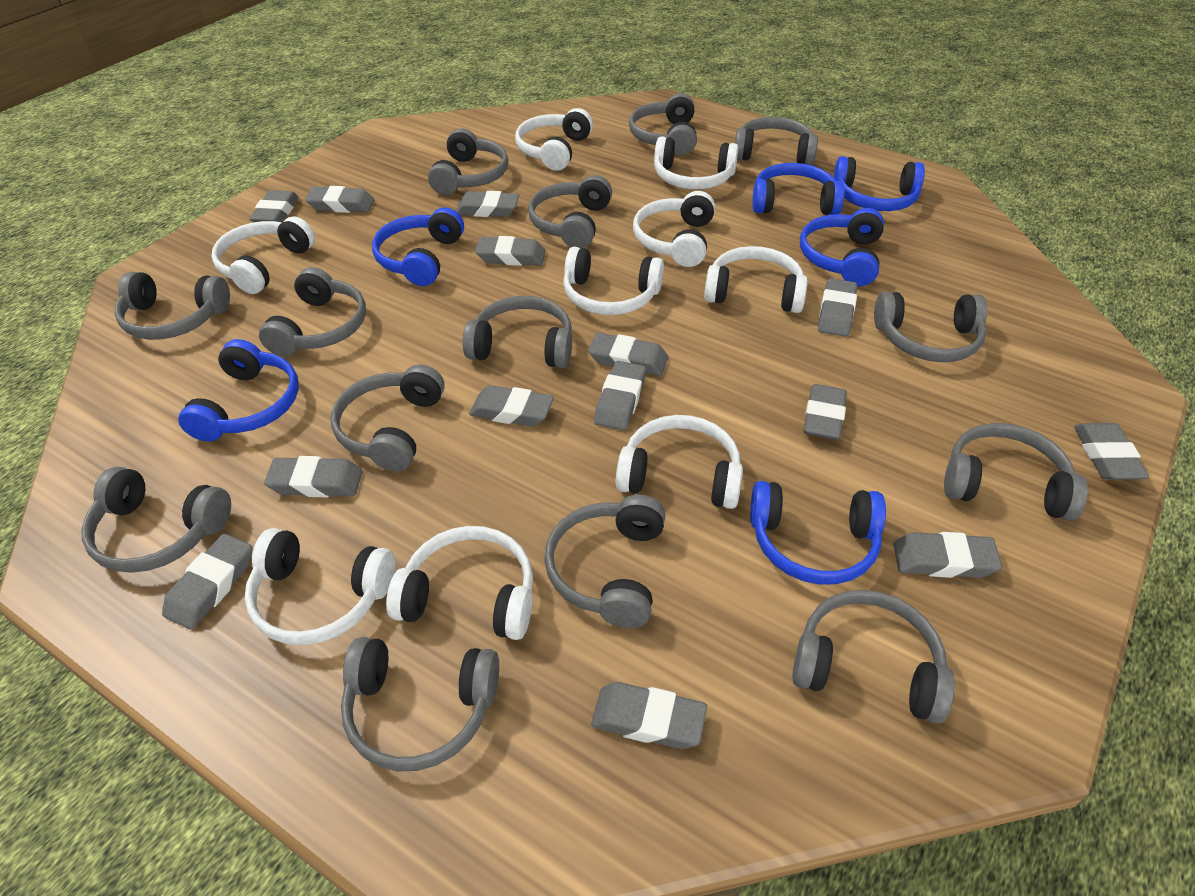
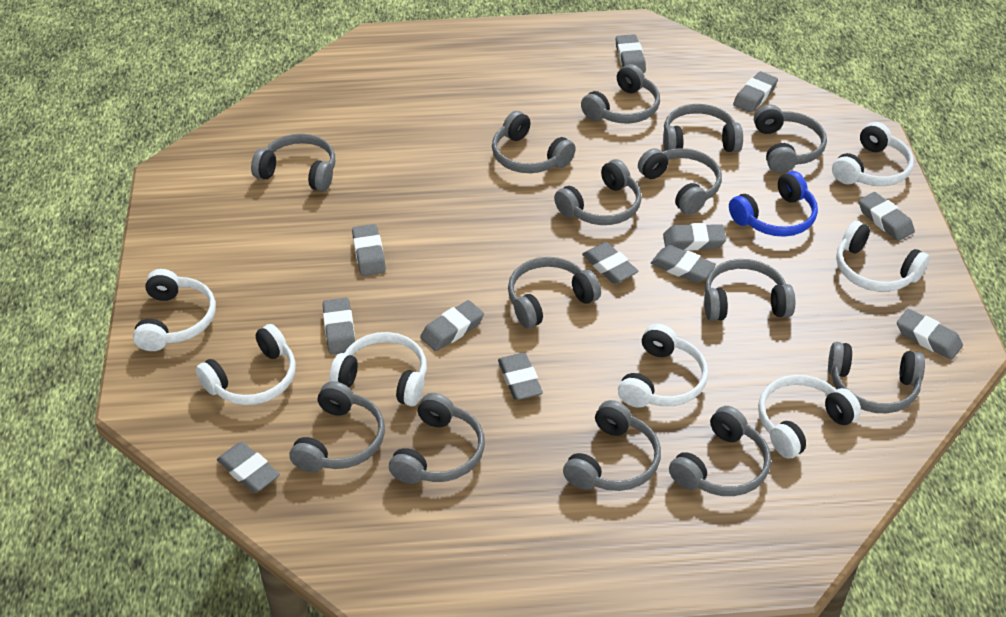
blue headphones: [178,339,299,441] [372,208,464,286] [750,481,886,584] [752,163,845,215] [800,208,884,286] [833,156,925,211] = 6 -> [729,171,818,237] = 1
grey eraser: [162,534,252,629] [250,190,299,222] [264,456,362,497] [305,186,374,213] [456,191,519,217] [469,385,554,427] [475,236,546,266] [588,333,668,376] [591,682,707,749] [594,361,646,430] [803,384,847,440] [818,278,857,337] [893,532,1002,578] [1074,423,1149,480] = 14 -> [217,442,280,493] [323,298,355,354] [352,224,386,276] [420,300,484,351] [498,353,543,400] [582,242,639,284] [616,34,646,73] [651,245,716,283] [663,223,726,250] [733,71,778,113] [859,192,915,241] [897,309,963,360] = 12
white headphones: [212,216,315,294] [244,528,395,645] [386,526,533,640] [515,108,593,171] [563,247,664,315] [616,415,743,509] [633,191,715,267] [654,136,738,189] [704,246,808,313] = 9 -> [133,269,216,351] [196,324,296,405] [329,332,427,406] [618,324,708,408] [758,375,861,459] [832,122,914,186] [836,221,930,292] = 7

